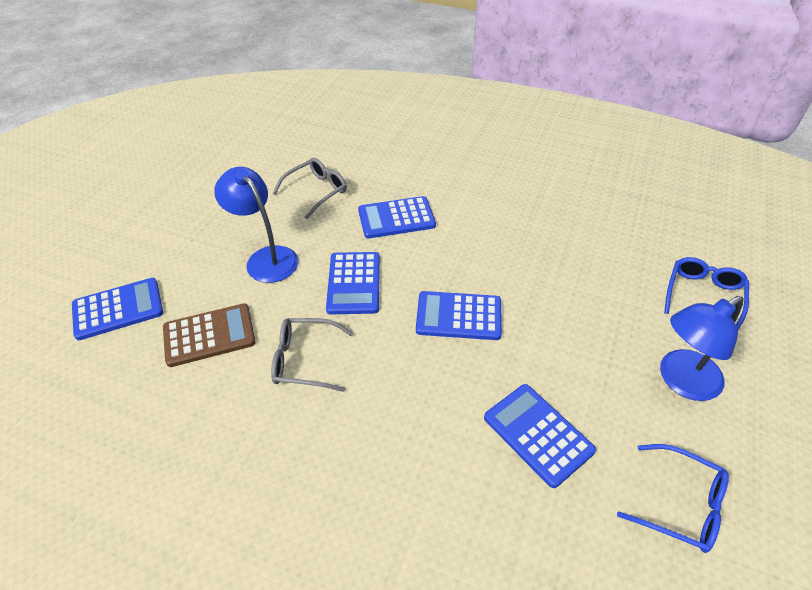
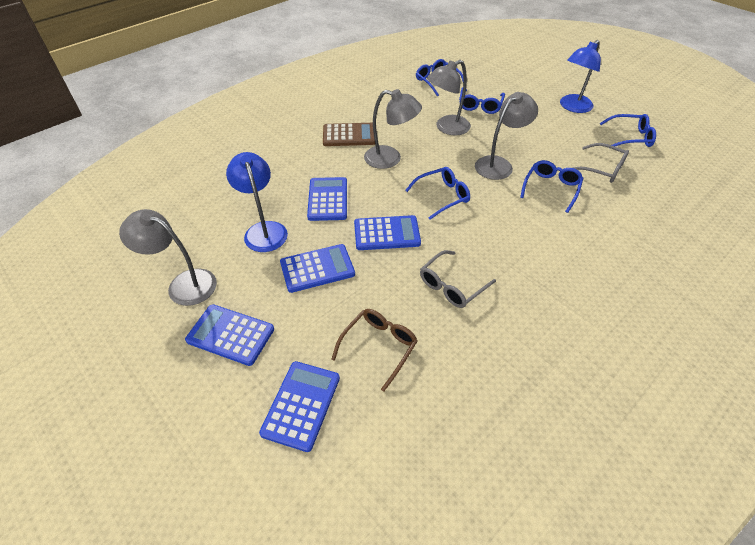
blue glasses: [617,444,729,553] [664,257,749,330] = 2 -> [405,167,470,220] [416,59,463,97] [459,88,505,114] [520,160,584,213] [600,114,656,147] = 5
brown glasses: none = 0 -> [331,309,418,392] = 1
grey lamp: none = 0 -> [119,209,217,306] [364,89,422,169] [427,60,471,135] [475,92,538,180] = 4

